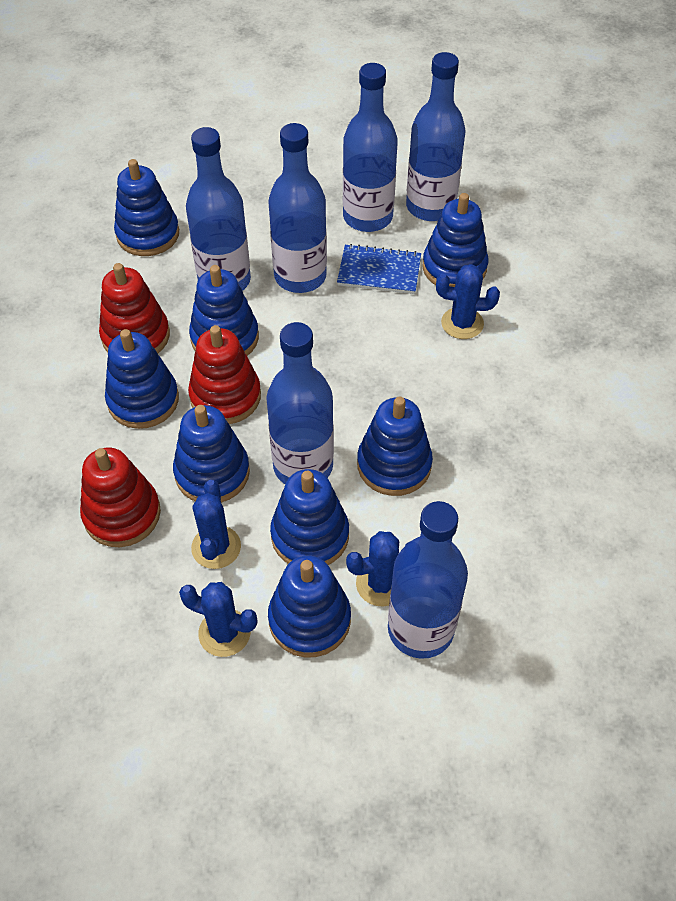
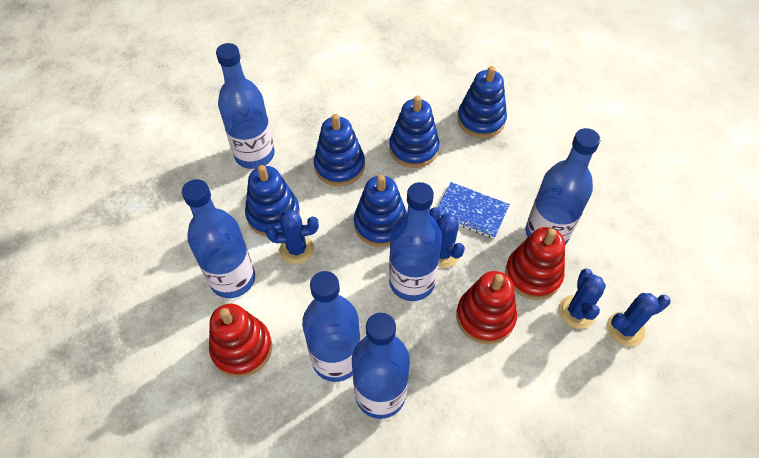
blue stacking toy: [105,329,179,429] [114,159,179,256] [173,405,250,503] [189,265,259,356] [268,555,351,658] [270,469,349,565] [357,396,433,496] [422,193,488,287] = 8 -> [245,165,300,237] [314,114,365,186] [354,175,407,247] [389,96,440,168] [457,66,507,138] = 5

